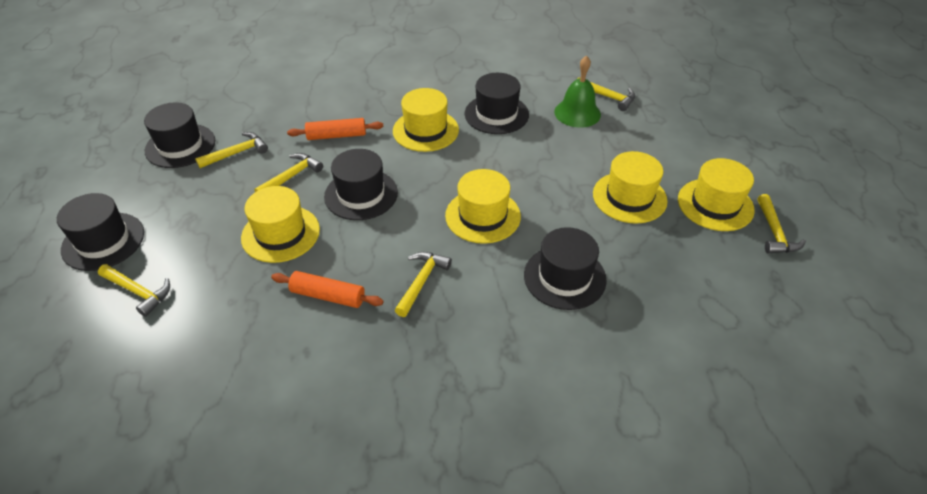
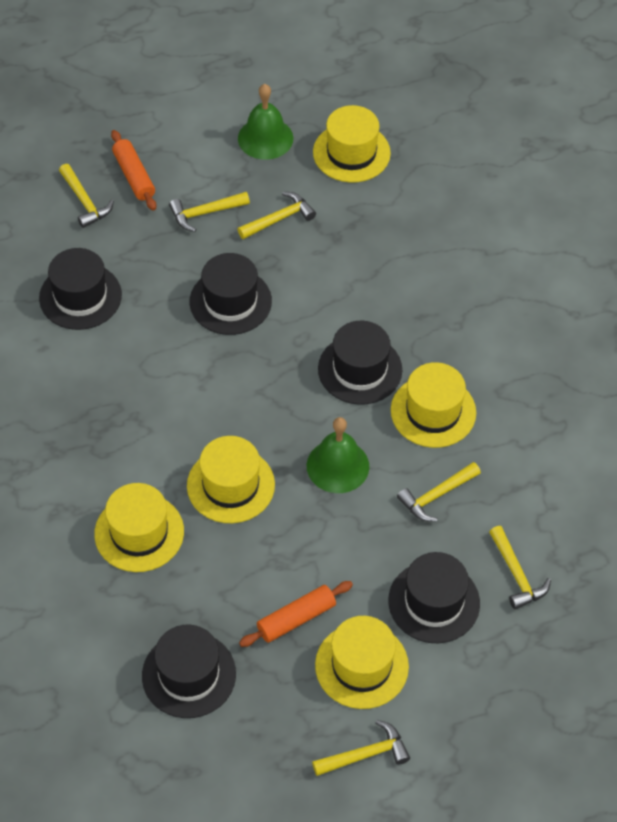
green bell: [554,56,601,128] = 1 -> [238,84,293,160] [307,417,369,493] = 2

